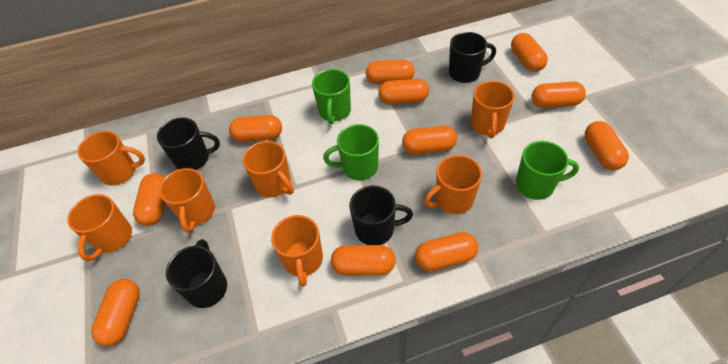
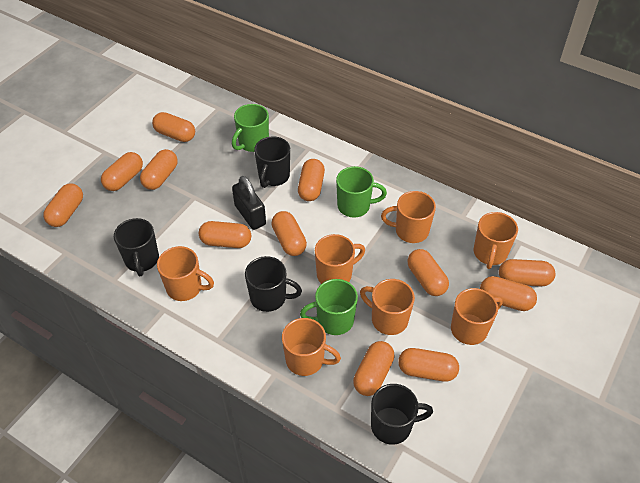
black padlock: none = 0 -> [232,176,266,230] = 1
orange capsule: [91,279,140,346] [133,173,165,226] [229,115,282,142] [331,245,396,276] [366,60,415,84] [378,79,429,105] [402,125,457,155] [415,232,478,271] [511,33,548,72] [532,82,586,108] [585,121,629,170] = 11 -> [43,184,83,227] [101,152,143,191] [140,149,178,190] [152,112,195,142] [199,221,251,248] [271,211,307,256] [298,159,325,201] [353,341,395,396] [398,348,459,382] [407,249,449,296] [480,276,537,311] [499,259,555,286] = 12

